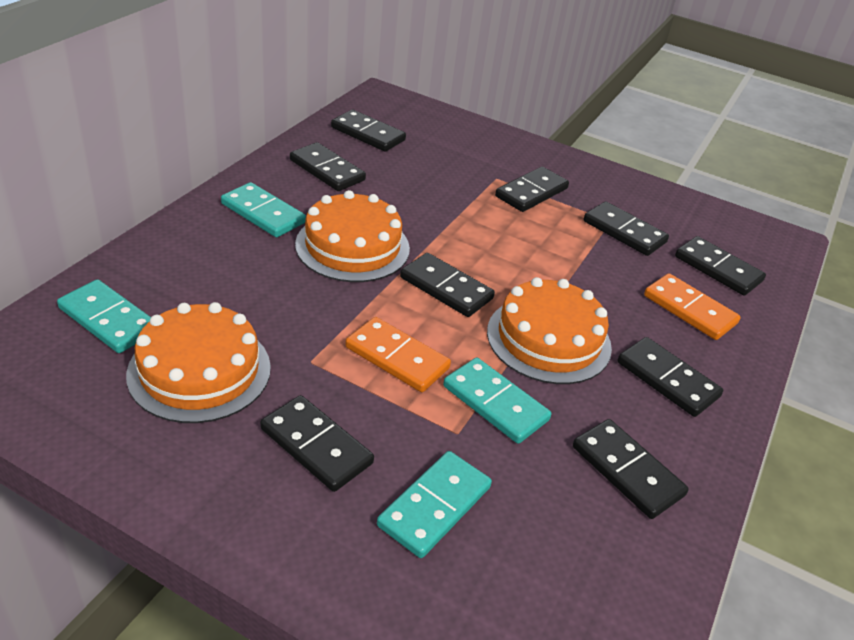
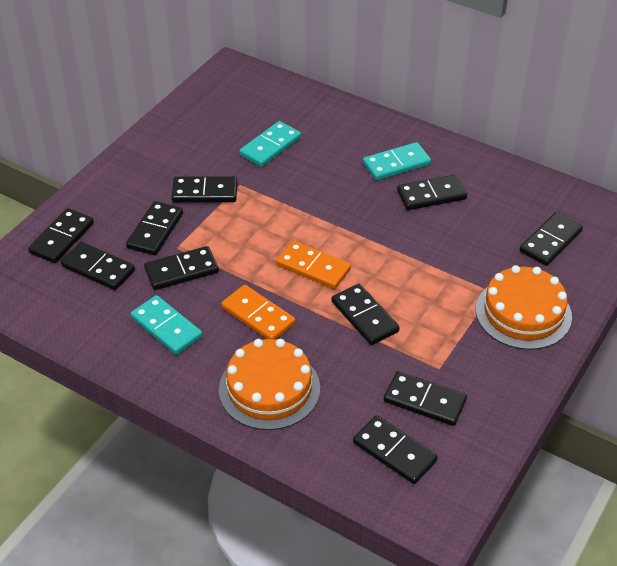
black domino: [260,395,374,492] [290,142,366,191] [331,110,406,152] [400,253,495,317] [495,167,569,212] [573,419,689,519] [584,201,669,256] [618,337,723,417] [675,236,766,296] = 9 -> [28,208,94,263] [61,242,135,290] [126,201,183,255] [144,246,219,290] [172,176,237,202] [332,284,400,345] [353,415,438,484] [384,371,467,426] [397,175,467,210] [520,212,583,266] = 10
orange cake: [126,302,271,423] [295,190,410,282] [487,277,612,384] = 3 -> [219,339,320,430] [476,265,572,350] = 2
turquoise domino: [57,279,151,353] [221,182,306,238] [377,451,492,558] [443,358,551,444] = 4 -> [130,295,203,355] [239,121,301,167] [363,142,431,181] = 3

